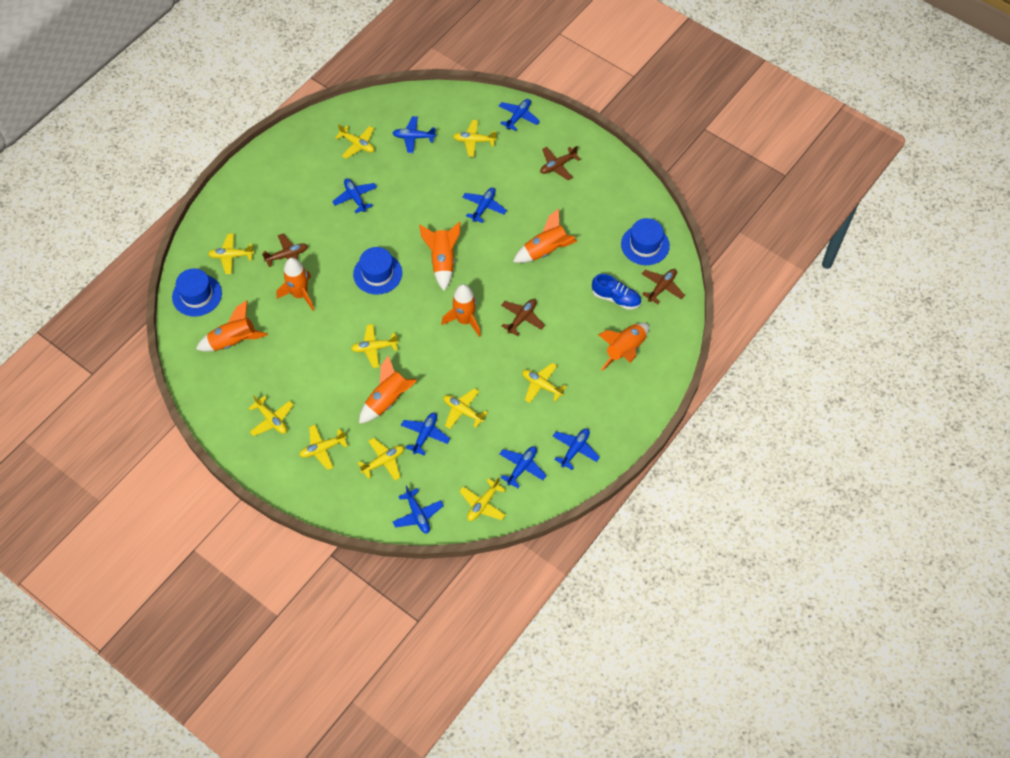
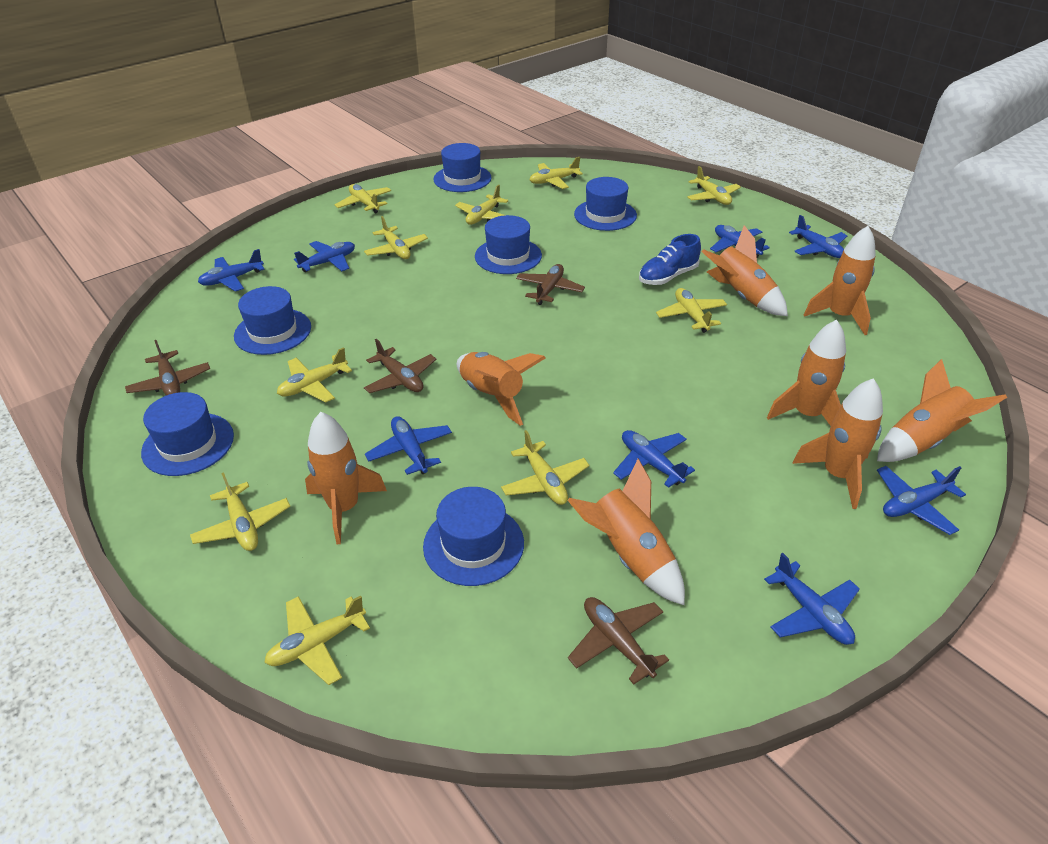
blue hat: [172,268,222,317] [353,247,402,295] [621,218,670,265] = 3 -> [141,392,234,476] [234,286,311,355] [423,487,524,586] [433,143,492,192] [475,215,542,274] [574,177,637,231] = 6
orange rocket: [196,300,268,352] [276,257,314,311] [359,355,416,424] [419,222,461,291] [441,284,481,337] [513,209,577,263] [598,323,649,371] = 7 -> [305,412,387,544] [457,352,545,426] [567,459,685,605] [701,225,788,316] [767,320,846,426] [792,378,883,509] [804,226,876,335] [877,359,1007,462] = 8

